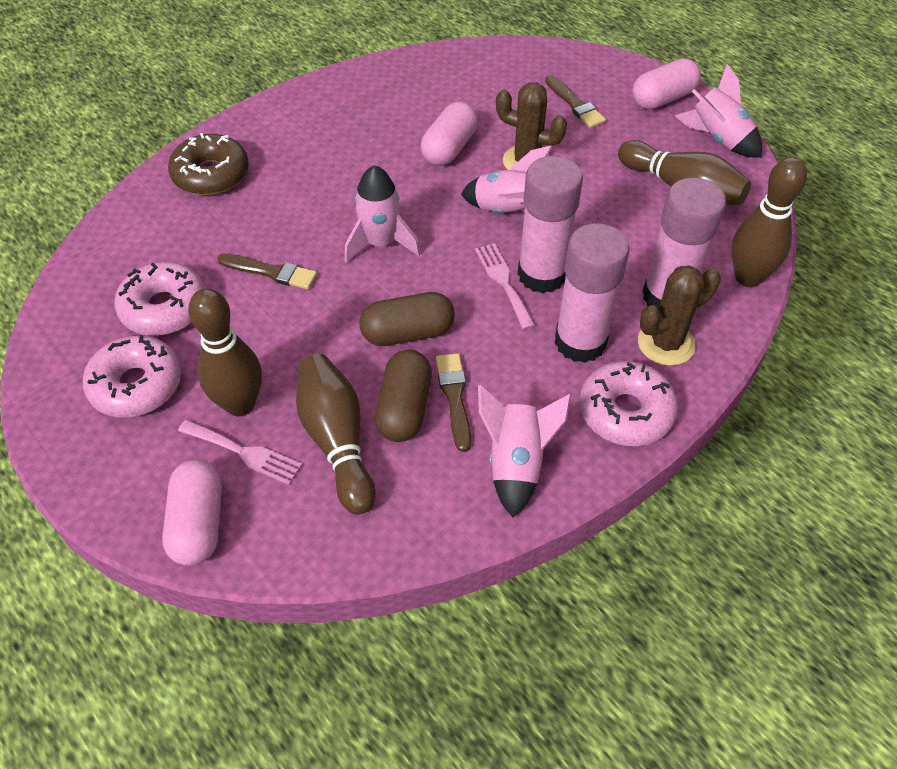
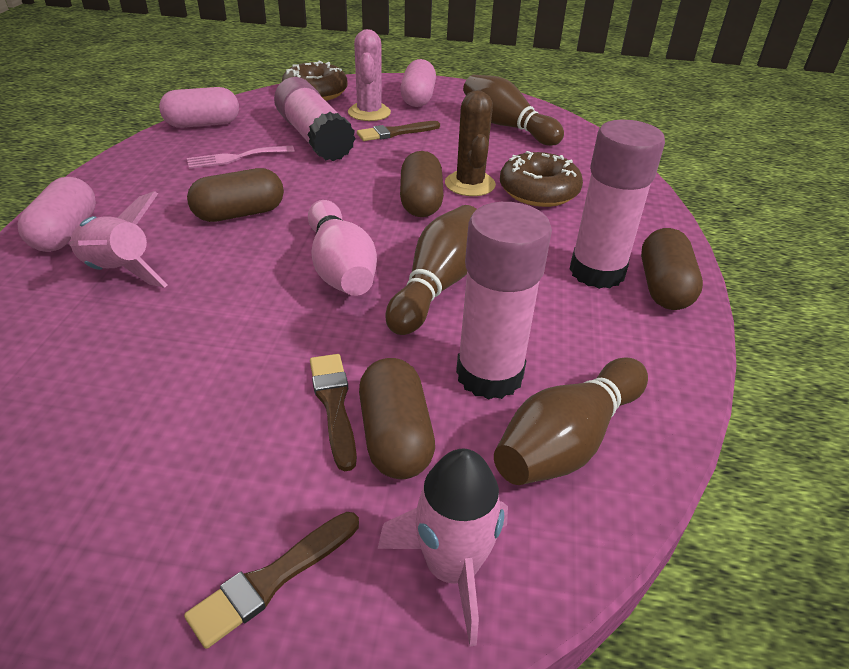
brown bowling pin: [188,288,262,416] [296,354,376,515] [618,140,751,205] [732,157,807,287] = 4 -> [386,205,477,335] [463,75,564,146] [494,357,648,485] = 3
brown cactus: [496,83,567,170] [638,266,721,366] = 2 -> [445,90,496,196] = 1
brown capsule: [359,292,455,346] [375,350,432,442] = 2 -> [187,168,284,222] [359,358,435,479] [400,151,444,217] [641,228,703,310] = 4
brown donut: [168,133,249,195] = 1 -> [282,61,348,101] [500,151,583,207] = 2
pink bowling pin: none = 0 -> [308,200,377,296] = 1
pink cactus: none = 0 -> [348,29,391,121] = 1
pink donut: [83,335,181,418] [115,262,205,336] [579,361,678,446] = 3 -> none = 0
pink fork: [178,420,302,485] [475,243,535,330] = 2 -> [187,146,295,169] = 1
pink rocket: [345,165,420,263] [461,146,552,214] [478,385,571,517] [675,64,762,157] = 4 -> [69,191,168,288] [378,449,508,647] = 2

